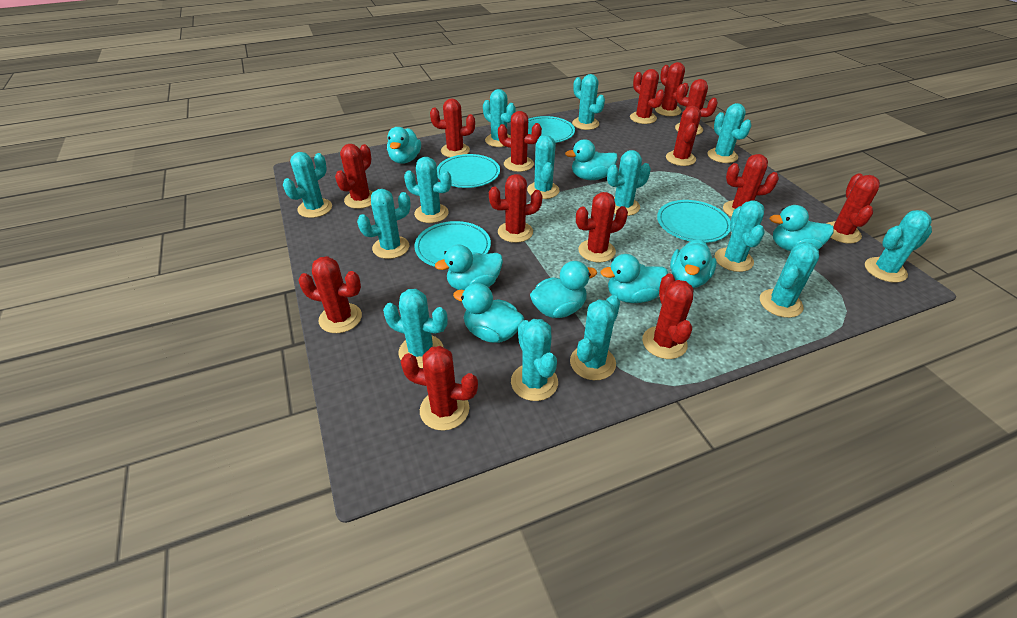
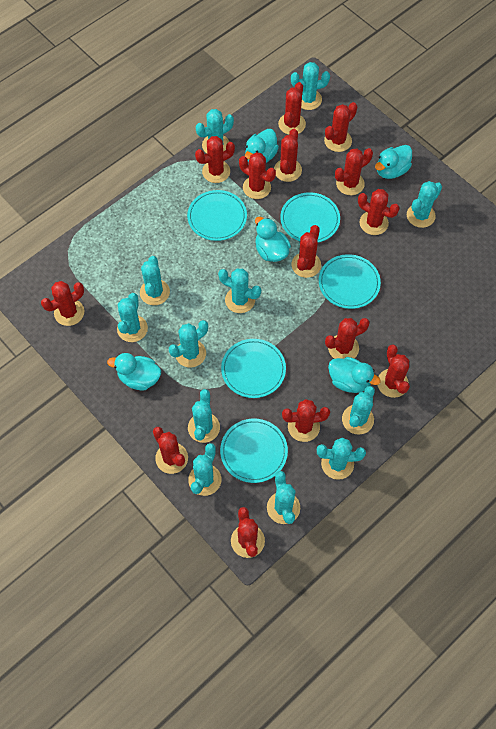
turquoise cactus: [283,152,332,218] [357,189,411,259] [383,289,448,368] [404,157,451,223] [483,89,516,147] [511,319,558,401] [527,135,559,199] [570,295,620,380] [572,74,605,130] [607,150,651,216] [708,103,752,163] [715,200,765,272] [760,242,819,318] [865,210,932,283] = 14 -> [117,293,148,342] [140,256,170,305] [169,320,208,367] [188,389,220,443] [188,443,221,496] [196,109,234,153] [218,269,261,313] [267,471,300,524] [291,62,330,110] [317,438,366,480] [342,386,375,435] [407,181,442,228] = 12
turquoise duck: [387,127,421,164] [435,244,503,290] [453,283,525,343] [530,261,597,318] [565,139,618,180] [600,254,668,303] [670,239,717,288] [770,205,834,251] = 8 -> [107,353,161,390] [245,129,279,163] [255,217,291,262] [328,357,381,393] [375,145,412,179] = 5
turquoise plate: [414,221,491,267] [437,154,500,188] [528,116,575,143] [657,200,731,243] = 4 -> [187,190,247,241] [220,419,288,483] [221,339,286,398] [280,192,340,243] [319,254,381,309] = 5

